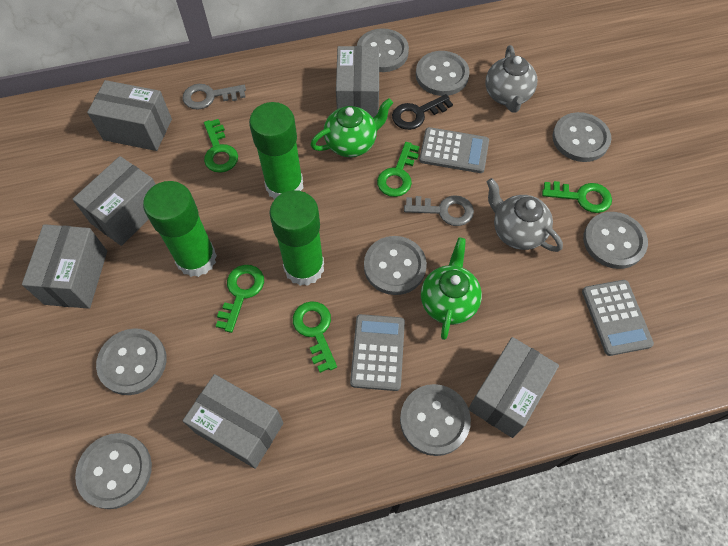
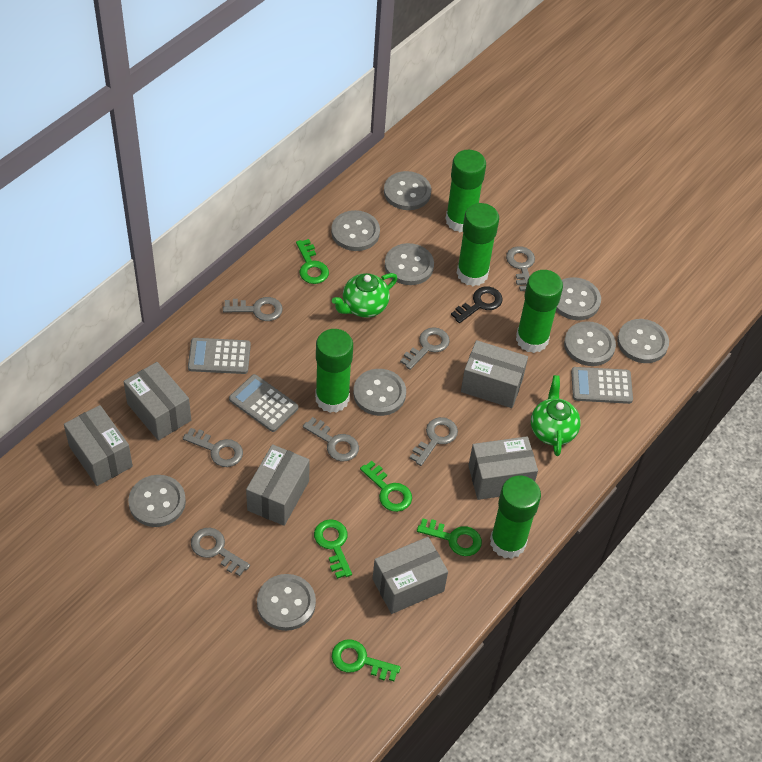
green glue stick: [143,181,217,277] [249,102,303,200] [269,190,324,286] = 3 -> [315,329,353,413] [446,150,486,232] [457,203,499,286] [490,476,541,559] [516,270,563,353] = 5
grey button: [75,433,152,509] [96,328,167,395] [357,28,409,72] [364,236,427,295] [400,384,471,456] [416,51,470,96] [552,112,611,162] [583,212,648,269] = 8 -> [128,475,186,527] [257,574,316,631] [331,210,380,251] [353,369,406,416] [384,171,431,210] [385,243,434,285] [556,277,601,320] [564,321,616,366] [617,319,669,363] = 9
grey key: [182,84,246,109] [404,195,474,226] = 2 -> [183,428,243,467] [191,528,250,576] [223,297,283,321] [303,417,359,462] [400,327,450,370] [410,417,458,466] [506,246,535,291] = 7
grey teapot: [485,45,537,112] [487,178,563,252] = 2 -> none = 0

